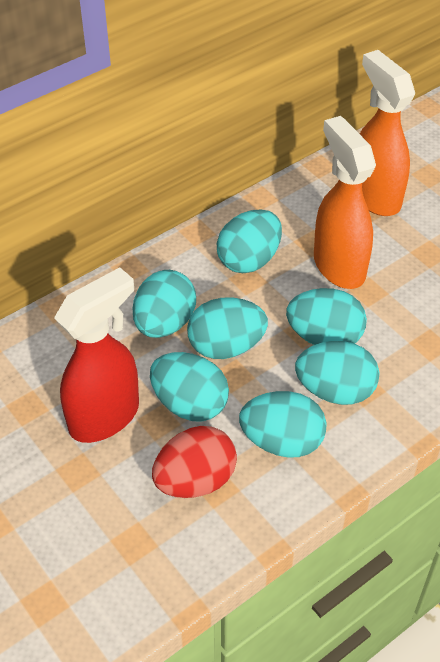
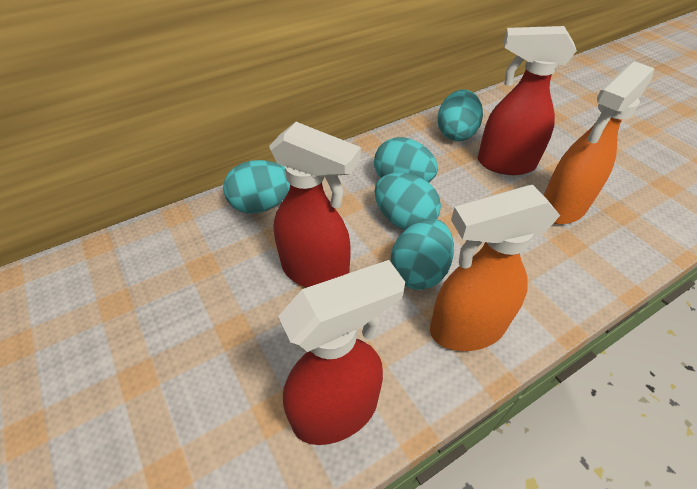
red egg: [152,426,237,498] = 1 -> none = 0
red spray bottle: [54,267,139,443] = 1 -> [269,122,361,288] [278,260,405,445] [478,26,577,175] = 3
turquoise egg: [133,270,196,338] [150,352,229,422] [187,297,268,359] [217,209,282,273] [239,391,327,458] [286,288,367,345] [295,341,379,405] = 7 -> [223,160,290,214] [374,137,438,182] [375,173,441,230] [391,219,454,290] [437,90,483,141] = 5

